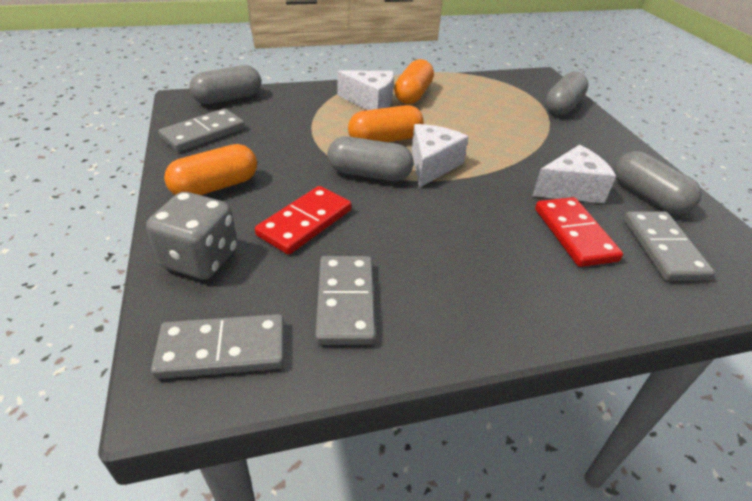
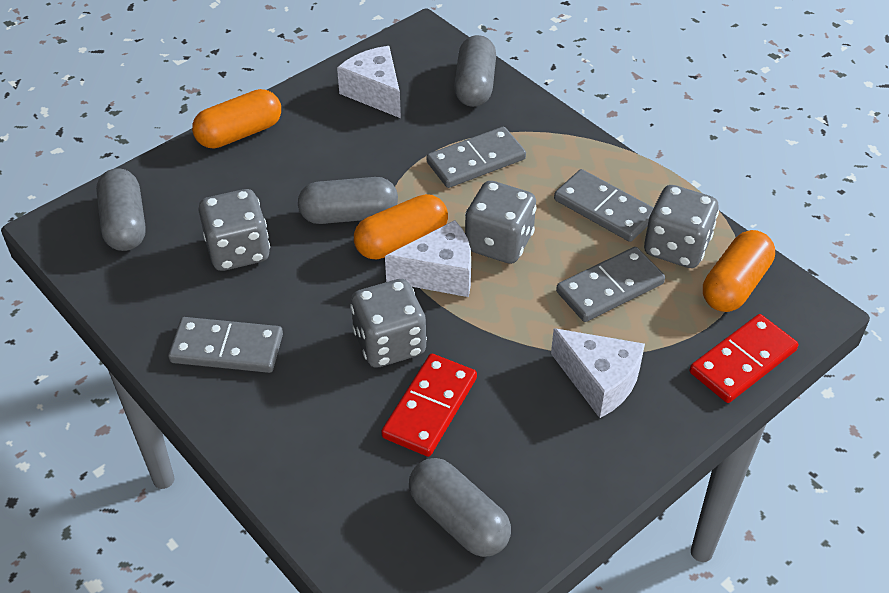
grey dice: [146,192,237,280] = 1 -> [198,189,270,271] [350,279,427,368] [465,181,537,264] [644,185,719,268] = 4

